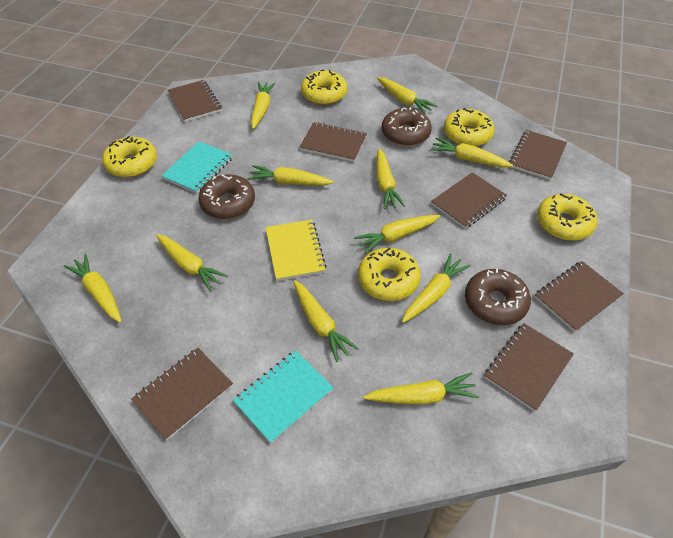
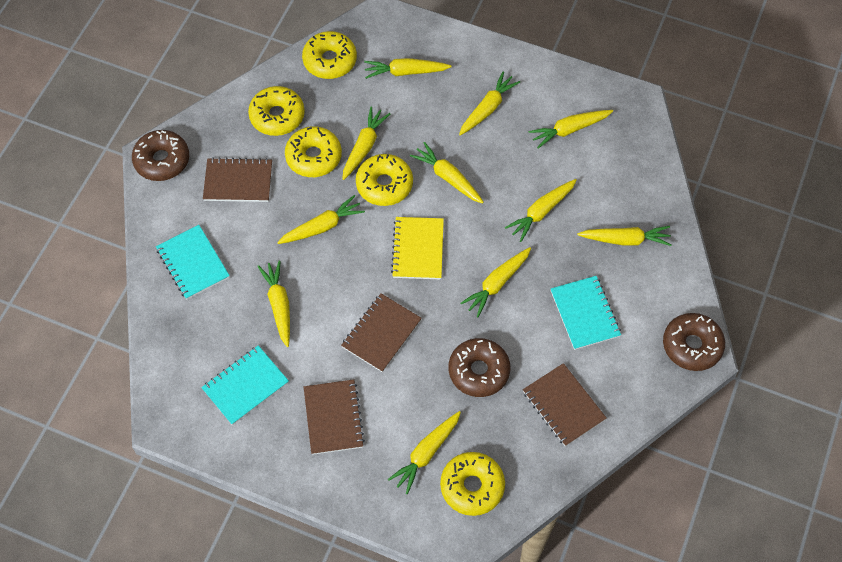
brown notebook: [131,348,233,441] [168,80,222,122] [300,122,367,162] [431,172,507,229] [484,323,574,412] [509,130,567,180] [534,261,624,332] = 7 -> [203,157,272,202] [304,379,365,455] [341,293,422,372] [523,363,607,446] = 4
turquoise notebook: [162,141,233,193] [233,350,334,443] = 2 -> [156,225,230,300] [201,345,289,425] [551,276,621,350] = 3

